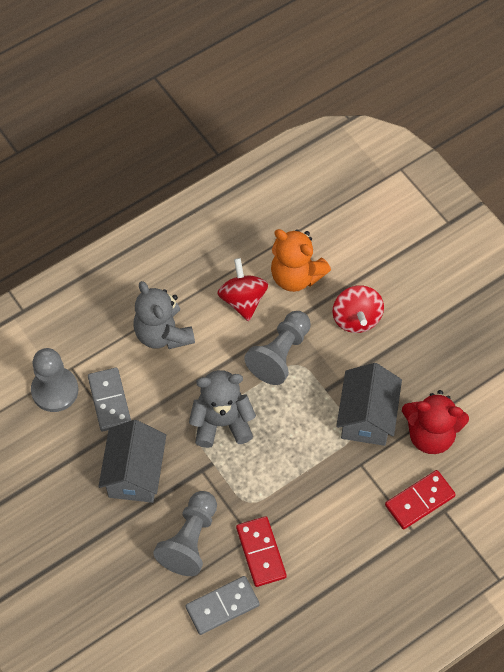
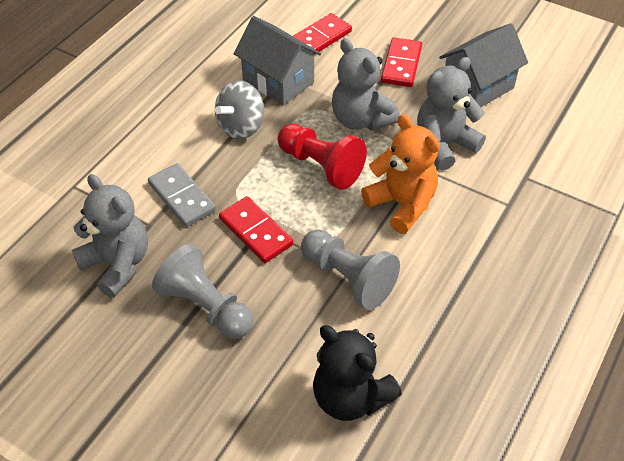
black teddy bear: none = 0 -> [313,325,402,421] = 1
grey domino: [88,367,131,431] [186,576,260,635] = 2 -> [148,163,216,227] = 1
grey pawn: [31,348,79,412] [153,491,217,576] [244,311,311,385] = 3 -> [152,243,253,339] [301,229,400,310] = 2
grey spinning top: none = 0 -> [215,80,264,139] = 1
grey teddy bear: [133,281,195,349] [189,370,256,448] = 2 -> [72,174,148,298] [332,38,400,131] [417,57,486,171] = 3
red domino: [236,516,287,587] [385,470,456,529] = 2 -> [219,196,293,263] [293,13,352,55] [381,37,422,87] = 3
red pawn: none = 0 -> [277,124,367,190] = 1
red spinning top: [217,258,268,321] [333,285,384,333] = 2 -> none = 0
red teddy bear: [402,390,469,454] = 1 -> none = 0

